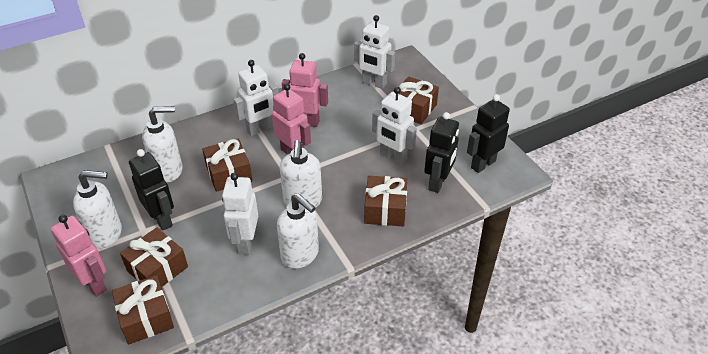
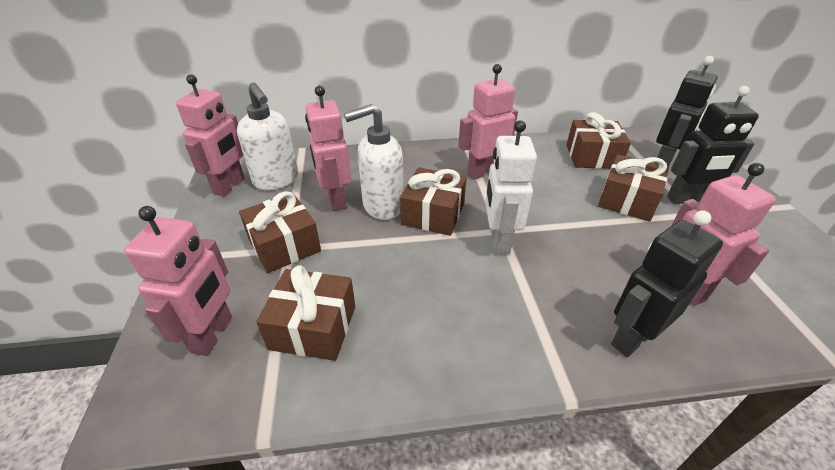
pink robot: [50,215,107,297] [272,84,311,154] [282,53,328,127] = 3 -> [124,206,232,356] [176,74,245,197] [305,86,351,211] [458,64,518,179] [671,163,776,306] = 5
white robot: [222,173,258,255] [234,60,279,136] [354,15,395,89] [372,87,417,165] = 4 -> [485,120,537,254] = 1
white soap dispenser: [73,170,122,248] [142,106,182,183] [277,194,319,269] [280,140,322,207] = 4 -> [237,83,298,190] [344,104,404,220] = 2

